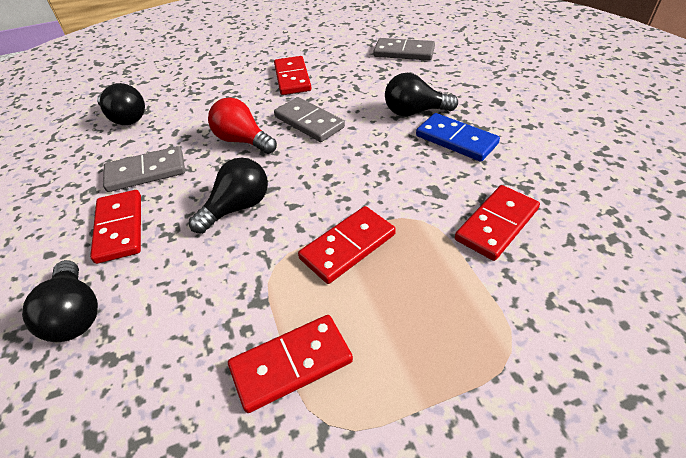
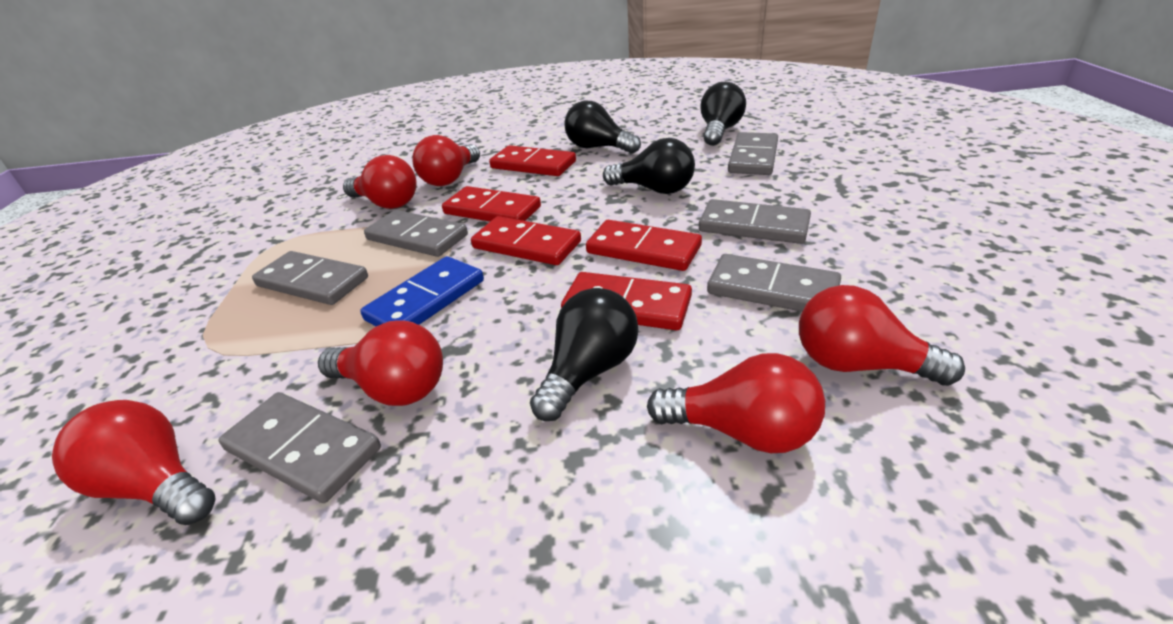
grey domino: [103,146,185,192] [274,97,345,142] [374,38,435,61] = 3 -> [219,392,381,503] [252,251,368,305] [364,210,468,257] [699,199,811,244] [707,254,841,312] [728,132,778,175] = 6
red light bulb: [208,97,277,154] = 1 -> [52,400,216,525] [318,320,443,406] [343,155,417,209] [412,135,480,186] [647,353,825,453] [799,285,965,386] = 6

